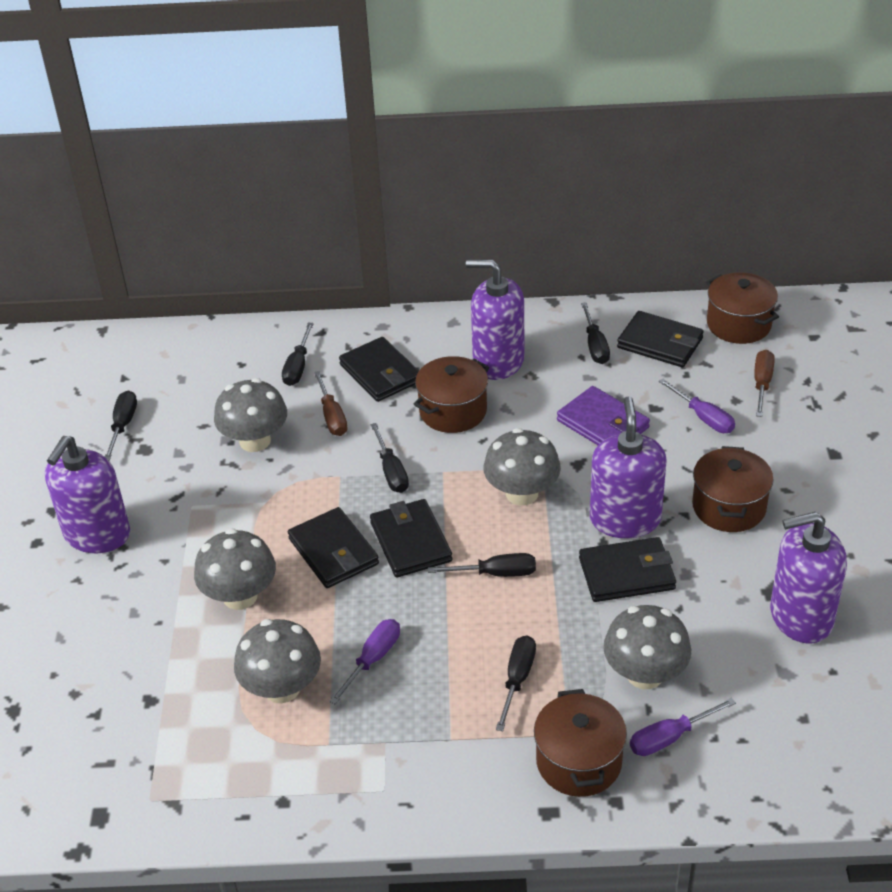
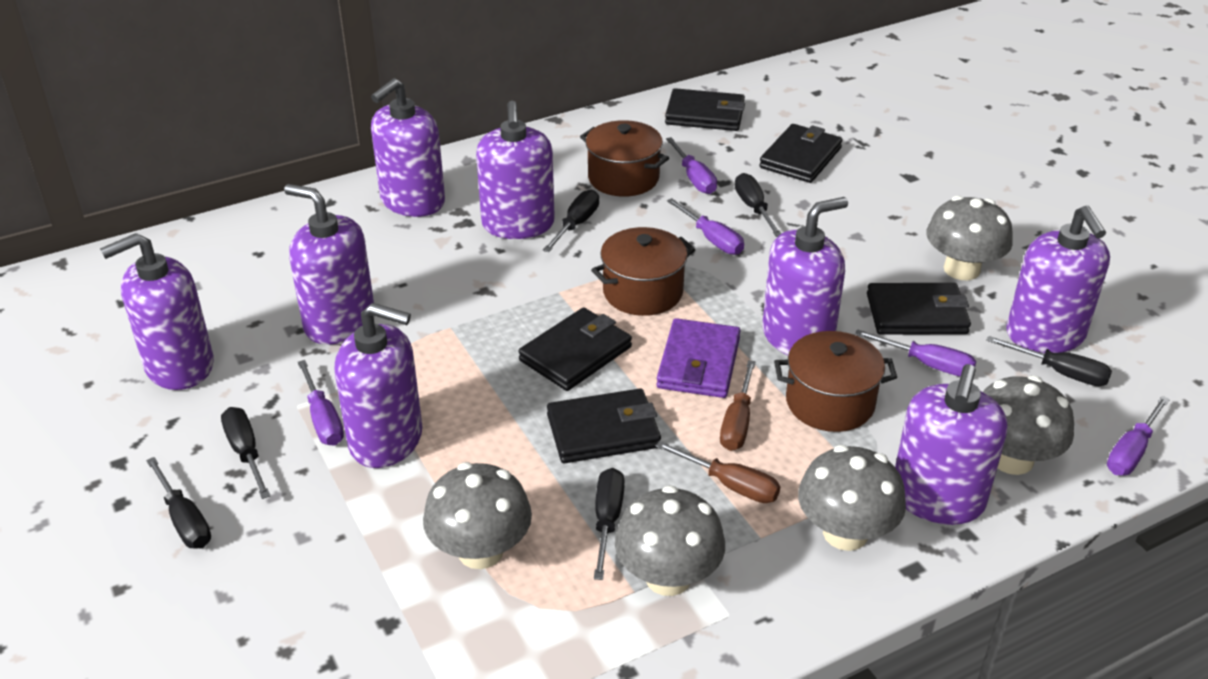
brown pot: [414,356,489,433] [534,689,627,797] [692,446,774,532] [706,272,779,344] = 4 -> [580,120,669,197] [591,227,695,316] [774,331,897,432] = 3
purple screwdriver: [329,619,400,704] [630,698,736,756] [658,379,735,433] = 3 -> [298,360,344,446] [666,137,717,194] [667,198,744,255] [855,329,976,377] [1107,396,1170,475] = 5
purple soap dispenser: [45,436,130,553] [466,259,524,380] [590,396,667,538] [770,512,847,644] = 4 -> [100,233,214,390] [284,184,374,345] [335,303,422,468] [371,78,445,217] [476,101,555,239] [762,197,848,355] [895,364,1007,525] [1006,205,1110,353] = 8

